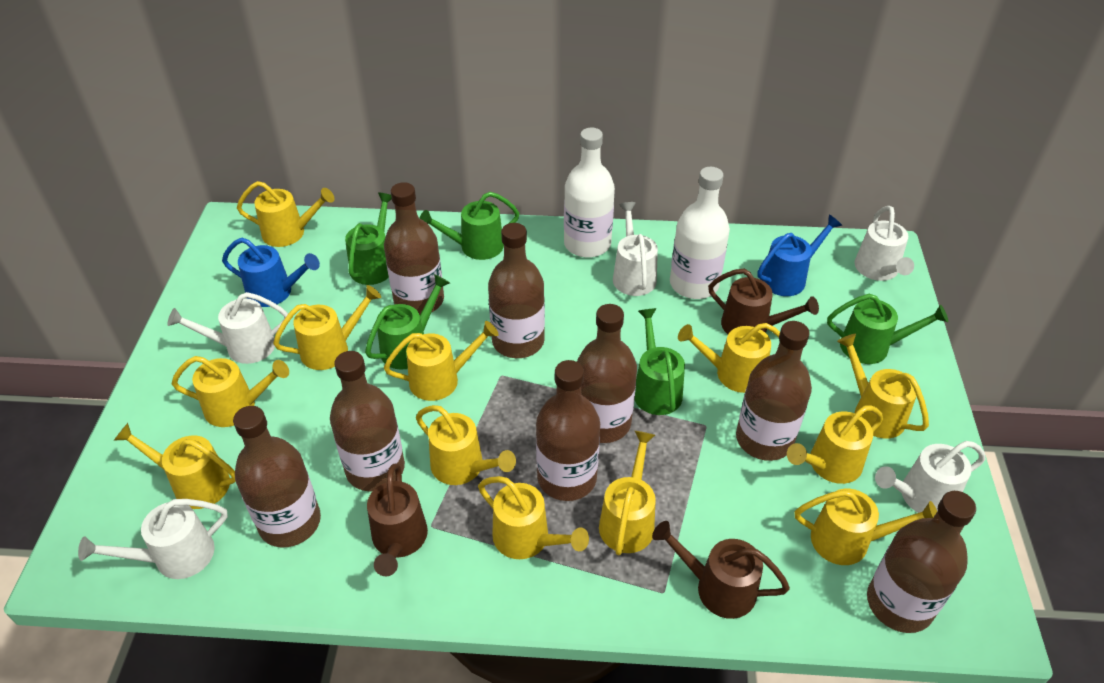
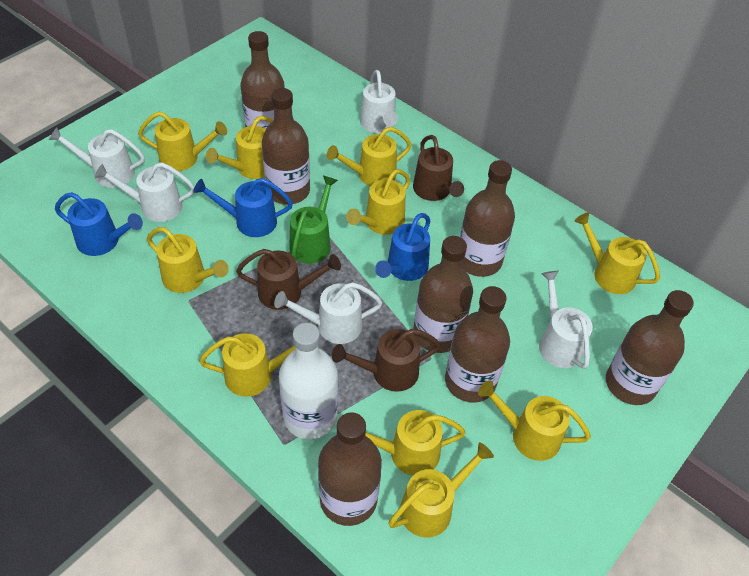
blue watering can: [222,238,320,307] [757,215,842,296] = 2 -> [55,192,143,256] [193,178,293,237] [375,213,430,281] = 3
brown bottle: [233,406,321,547] [330,351,405,491] [384,182,444,315] [488,223,545,358] [536,360,600,501] [577,304,637,443] [736,321,812,461] [867,491,976,633] = 8 -> [240,31,285,129] [262,88,310,205] [318,412,382,526] [413,236,473,353] [445,286,510,403] [460,160,515,277] [606,290,694,405] = 7
green watering can: [345,193,392,285] [365,274,450,370] [420,192,519,260] [635,308,685,415] [827,294,948,364] = 5 -> [289,176,338,264] = 1
white bottle: [564,128,615,258] [670,167,730,299] = 2 -> [279,323,338,439] = 1
yellow watering can: [114,423,236,509] [172,356,289,427] [237,181,334,247] [273,285,381,370] [384,321,498,401] [416,405,516,485] [478,476,589,559] [599,431,656,555] [678,323,780,393] [787,405,883,484] [795,489,937,565] [837,334,929,439] = 12 -> [138,112,227,171] [147,227,229,293] [199,333,296,397] [206,116,273,179] [327,127,412,186] [346,169,410,235] [365,410,466,476] [388,442,494,538] [478,381,591,461] [574,212,660,294] = 10

